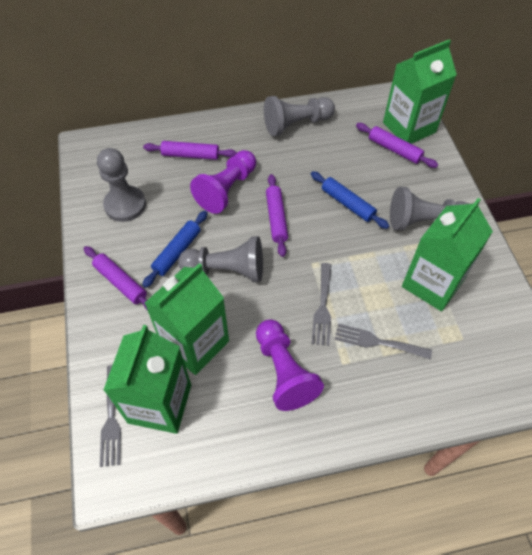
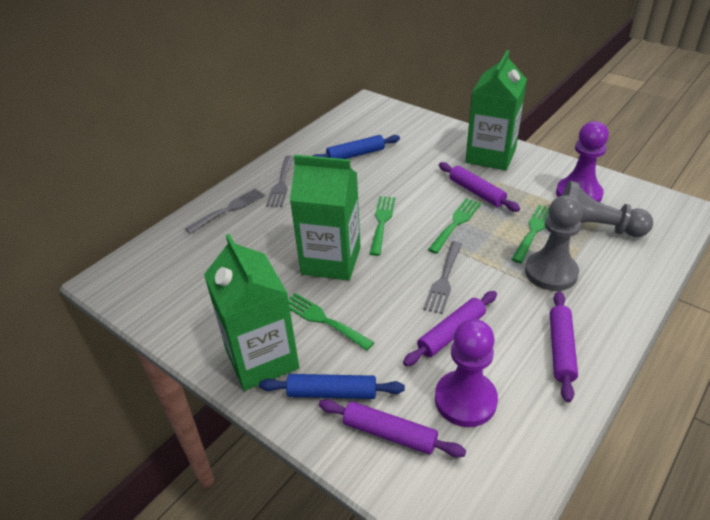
green carton: [103,325,191,434] [145,263,229,375] [383,39,457,144] [402,198,493,311] = 4 -> [204,234,299,391] [290,155,361,281] [465,50,527,171] = 3
green fork: none = 0 -> [288,293,374,351] [370,196,395,256] [428,198,481,254] [511,205,549,263] = 4
grey pawn: [97,148,146,222] [178,236,263,282] [264,96,335,136] [390,187,468,231] = 4 -> [525,195,583,291] [562,181,653,237] = 2

